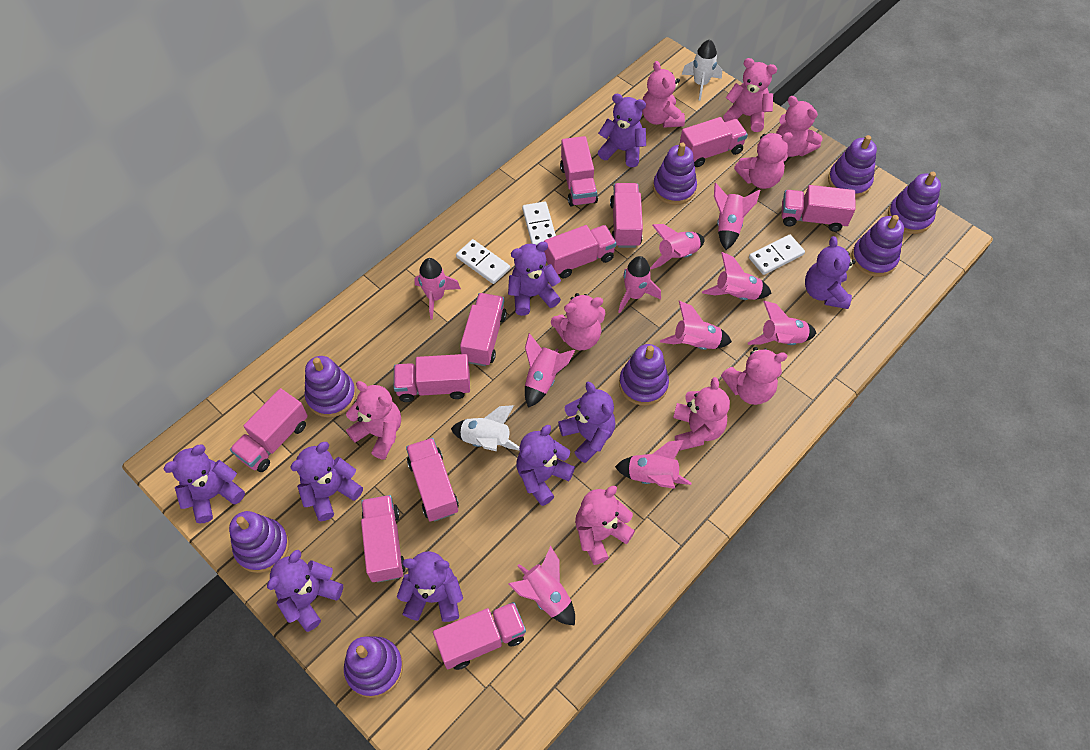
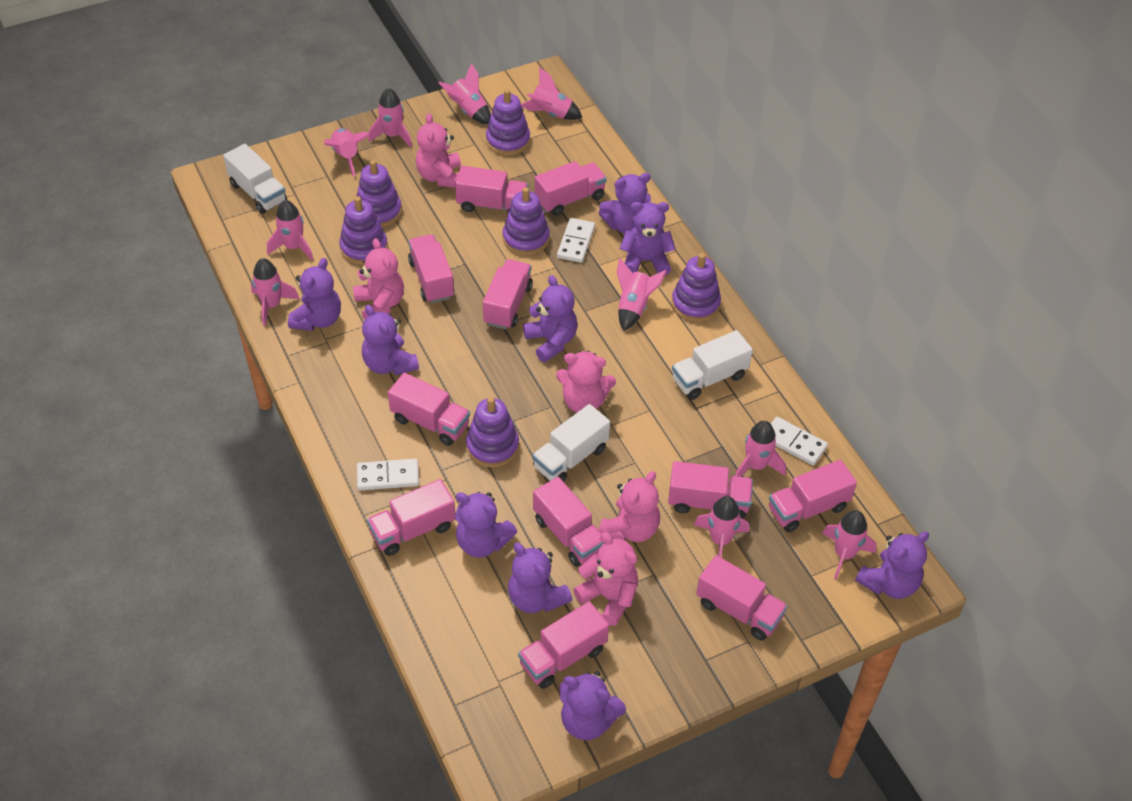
pink teddy bear: [346,381,401,460] [551,293,605,350] [575,486,635,565] [642,61,685,128] [673,377,730,451] [721,347,787,405] [723,58,777,132] [734,132,793,189] [776,96,822,157] = 9 -> [353,238,404,320] [416,113,461,188] [556,351,616,413] [573,532,638,626] [599,471,660,542] = 5
purple stacking toy: [229,511,289,573] [305,356,356,418] [344,636,403,698] [619,344,669,406] [653,143,697,205] [828,135,877,198] [851,215,904,277] [888,172,941,234] = 8 -> [339,196,388,265] [356,160,402,227] [466,397,519,468] [486,89,530,156] [503,187,550,255] [672,253,721,322] = 6
white rocket: [451,405,520,451] [682,39,722,101] = 2 -> none = 0
white truck: none = 0 -> [223,144,287,214] [532,404,610,482] [672,330,753,400] = 3

